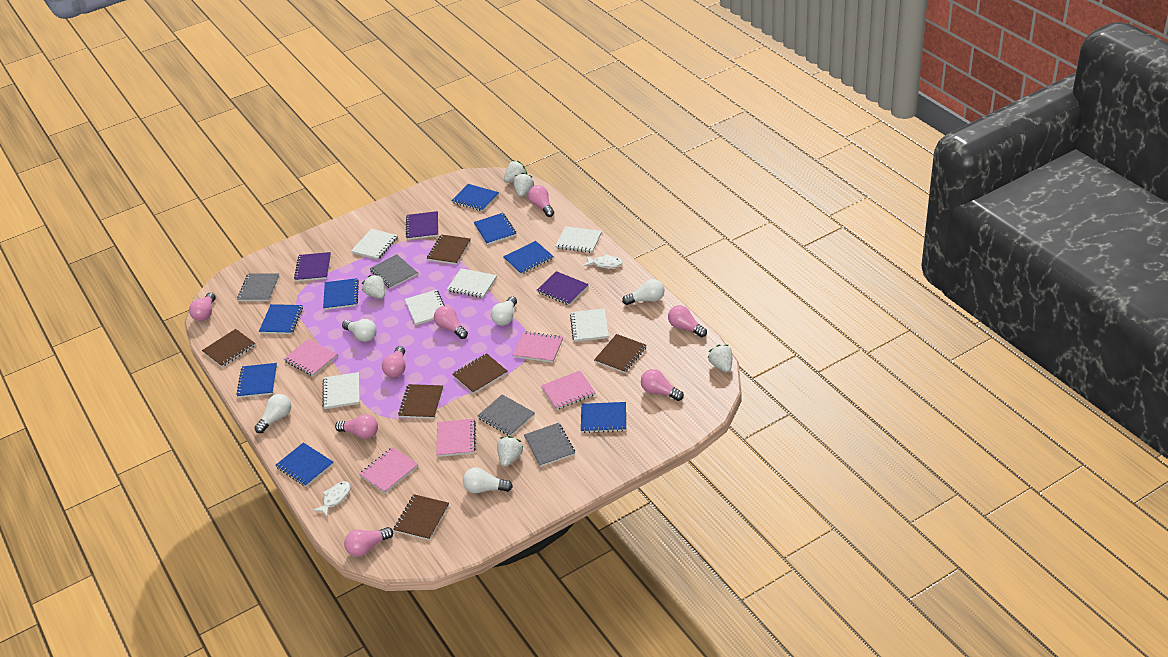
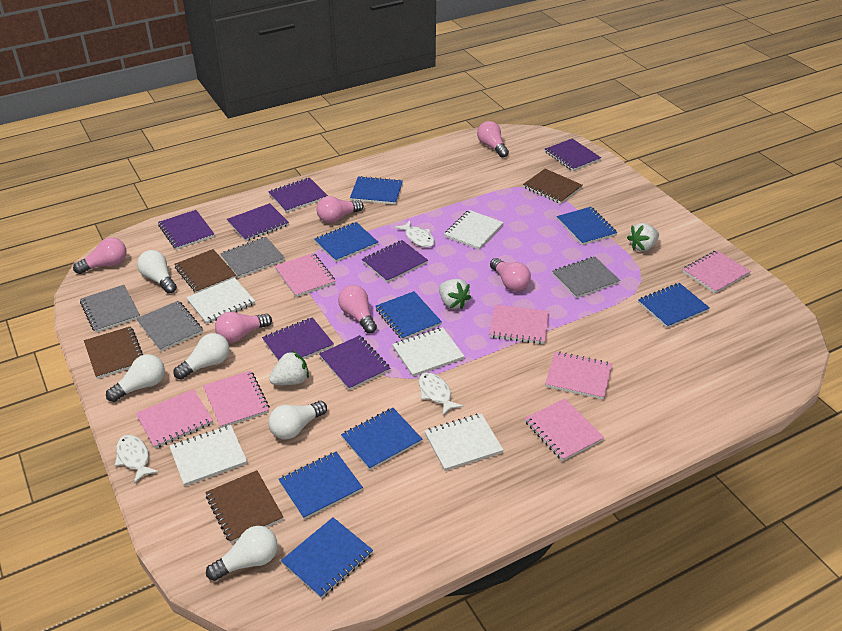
brown notebook: [202,329,256,367] [393,494,449,540] [398,384,443,419] [427,234,471,265] [453,353,508,394] [594,334,647,373] = 6 -> [84,326,144,379] [174,249,236,293] [205,470,283,543] [523,169,583,204] = 4
pink light bulb: [189,292,216,321] [335,414,378,439] [344,527,393,557] [382,346,405,378] [434,306,468,339] [528,185,554,217] [641,369,684,401] [668,305,707,337] = 8 -> [73,237,127,274] [215,312,272,343] [316,196,364,223] [338,285,377,333] [477,121,509,158] [490,258,531,291] = 6
pink notebook: [284,339,337,376] [359,447,418,493] [436,419,476,457] [513,331,563,363] [541,371,596,410] = 5 -> [136,389,213,448] [203,370,270,428] [275,253,335,297] [489,304,549,344] [525,399,604,461] [545,351,612,400] [683,250,751,294] = 7
purple notebook: [294,252,331,281] [406,211,438,240] [537,271,589,305] = 3 -> [158,210,215,250] [227,203,289,241] [262,317,334,361] [268,178,328,213] [319,335,390,390] [362,240,428,283] [545,139,601,171] = 7
white fish: [313,481,351,517] [584,254,623,268] = 2 -> [115,435,159,483] [395,220,435,247] [419,372,463,415] = 3
white notebook: [322,372,360,409] [351,229,398,260] [405,290,445,325] [447,268,497,298] [555,226,602,253] [570,308,609,342] = 6 -> [169,425,247,486] [186,278,255,324] [392,327,465,377] [424,413,503,471] [444,210,504,250] = 5
white strawberry: [362,274,385,299] [497,436,524,467] [504,161,527,182] [513,173,534,197] [708,345,732,372] = 5 -> [269,351,309,385] [439,279,471,309] [627,223,659,251] = 3

